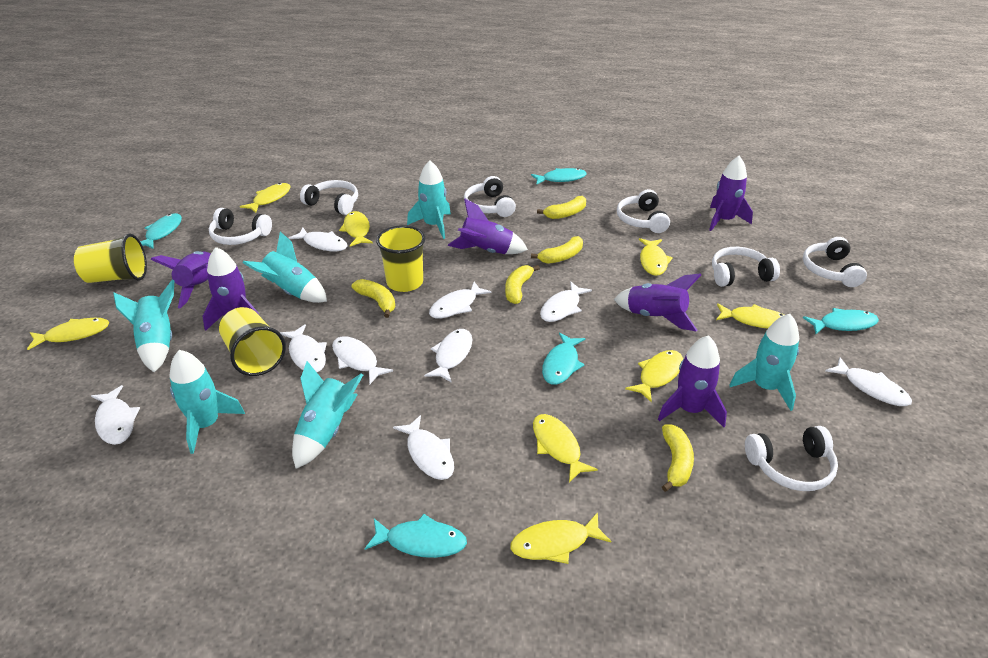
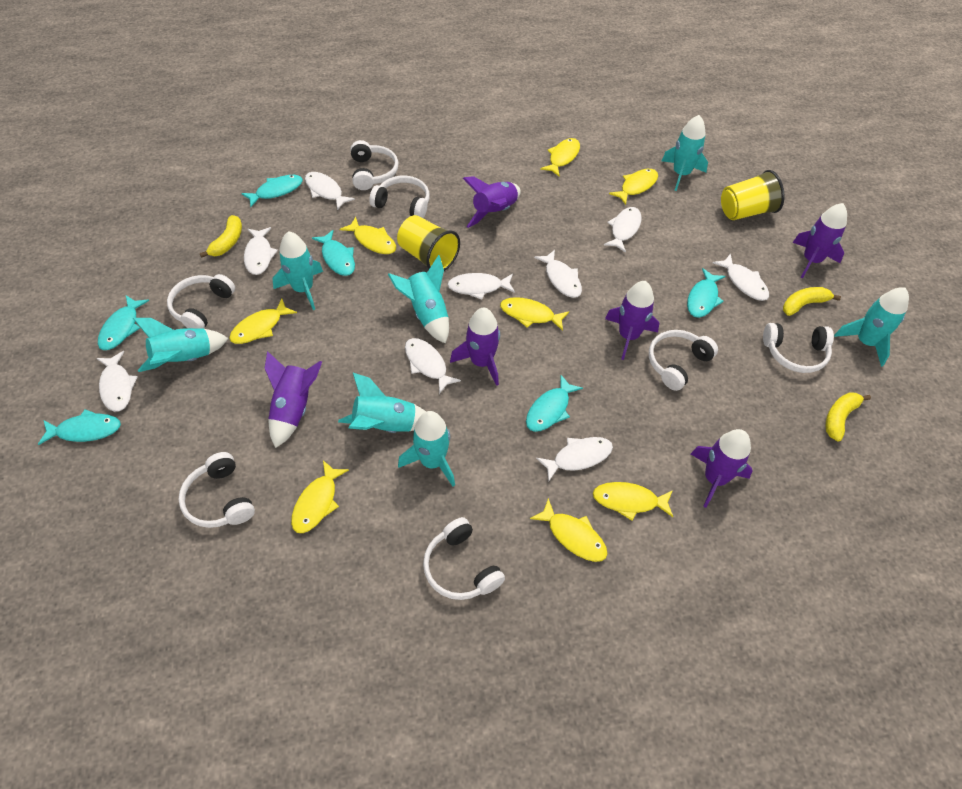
turquoise fish: [140,213,182,249] [365,514,467,558] [531,168,587,185] [542,332,586,385] [803,308,879,334] = 5 -> [38,409,121,445] [98,296,149,350] [241,175,303,207] [312,230,355,276] [526,375,583,432] [687,268,725,318] = 6
turquoise rocket: [113,280,174,372] [170,350,245,454] [242,231,327,303] [292,361,363,469] [407,160,451,239] [729,314,799,411] = 6 -> [133,318,229,372] [272,231,323,310] [338,373,426,433] [388,255,449,344] [398,411,455,487] [662,115,708,191] [834,287,909,367] = 7
yellow banana: [352,279,395,318] [505,265,540,304] [531,236,583,264] [537,196,586,219] [662,424,694,492] = 5 -> [200,215,242,258] [783,287,841,316] [826,392,871,442] = 3
yellow cup: [74,234,147,283] [219,307,286,376] [376,225,426,292] = 3 -> [397,215,460,271] [721,170,785,220] = 2

